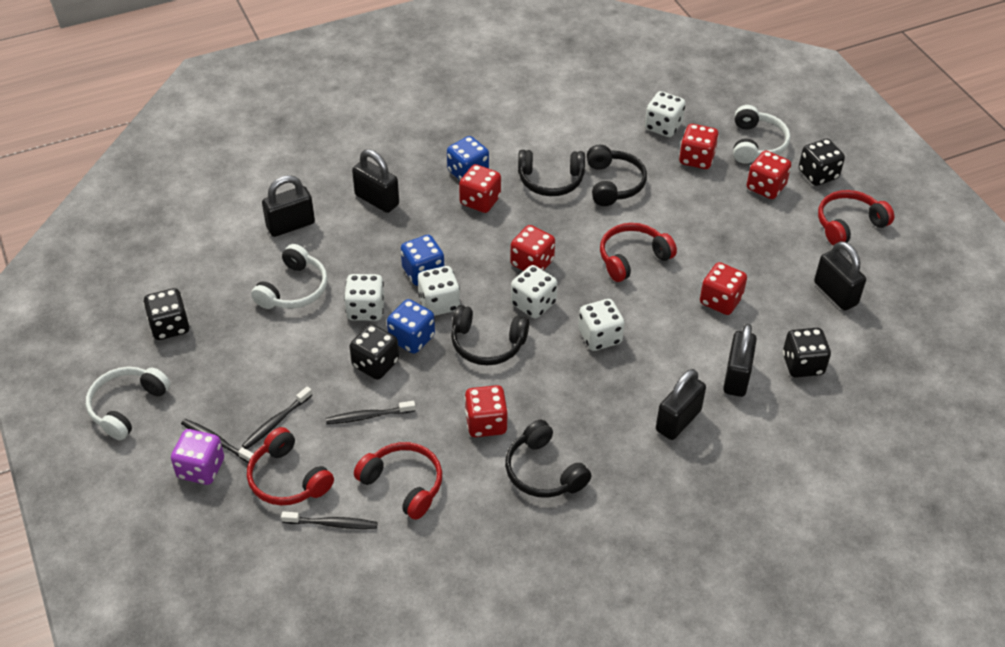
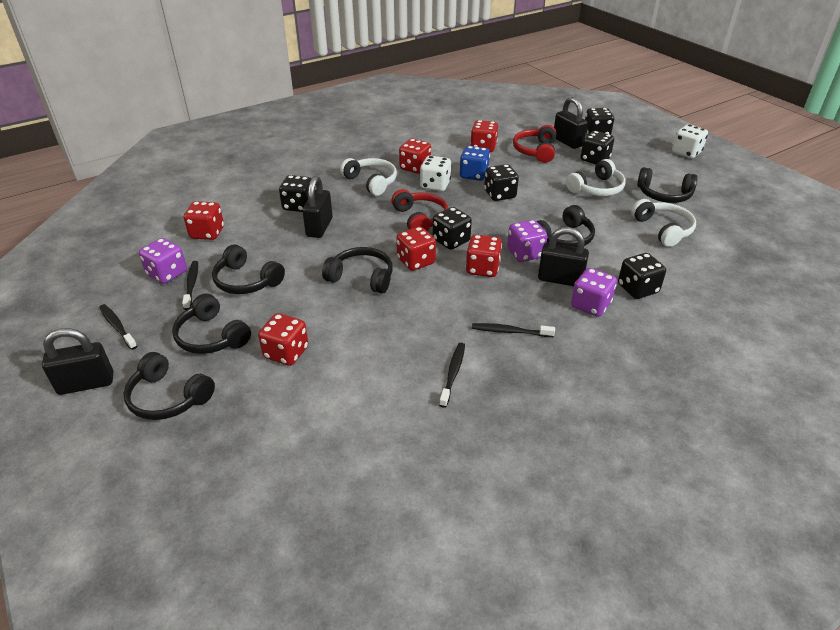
black dice: [143,288,190,340] [349,324,399,380] [783,328,831,378] [799,139,845,186] = 4 -> [279,175,311,212] [433,207,472,250] [484,164,519,201] [580,131,614,164] [585,108,614,135] [618,253,666,299] = 6
black headphones: [451,305,529,365] [505,420,591,498] [518,150,585,196] [587,145,647,206] = 4 -> [124,352,215,420] [172,293,251,354] [212,244,285,294] [322,247,393,294] [537,205,595,247] [637,167,697,203] = 6
black padlock: [262,175,315,237] [352,149,399,213] [656,369,706,440] [723,324,757,397] [814,241,866,311] = 5 -> [42,328,113,395] [302,176,333,238] [538,227,589,286] [554,97,587,149] = 4
blue dice: [387,299,435,354] [401,235,444,286] [447,136,489,180] = 3 -> [460,146,490,181] = 1
purple dice: [171,429,224,485] = 1 -> [139,238,187,284] [507,220,547,262] [571,268,617,317] = 3
red headphones: [247,427,334,505] [354,442,442,520] [600,223,677,282] [818,190,894,246] = 4 -> [391,189,448,231] [513,125,556,163] = 2
white dice: [344,274,384,321] [418,266,460,316] [511,265,557,319] [578,299,625,351] [645,91,685,137] = 5 -> [420,156,451,191] [672,124,708,158] = 2

